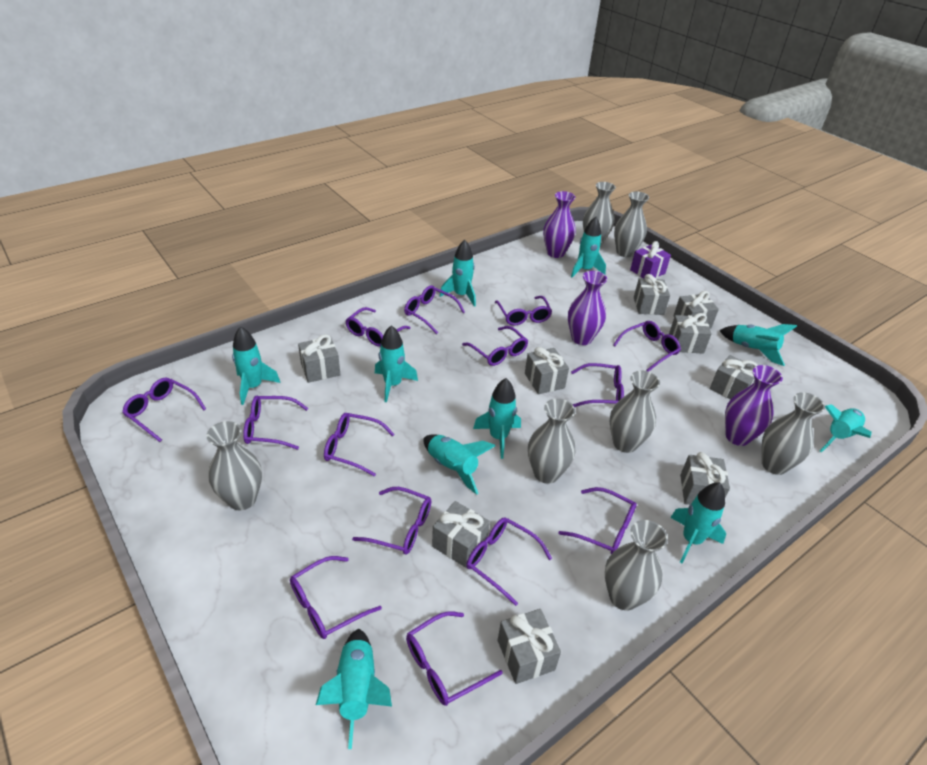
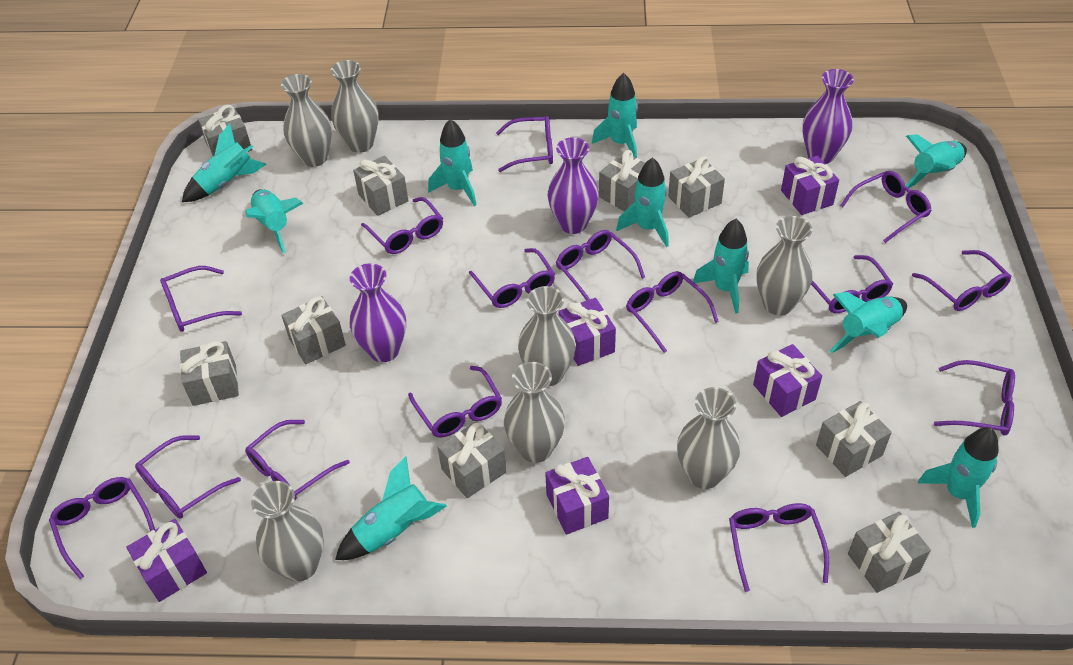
purple gift: [630,241,671,278] = 1 -> [126,519,207,602] [545,457,609,535] [558,298,616,366] [753,344,822,417] [781,155,839,215] = 5
purple glasses: [122,378,206,442] [243,396,308,450] [290,556,382,639] [324,413,395,477] [345,307,410,347] [352,487,431,555] [404,285,465,334] [406,611,503,706] [462,326,528,366] [466,517,552,606] [495,296,552,325] [558,487,637,554] [571,363,624,407] [613,321,681,372] = 14 -> [49,477,155,579] [135,435,241,519] [160,266,242,332] [245,420,350,501] [361,197,443,254] [408,366,502,437] [469,248,555,308] [496,116,553,172] [556,230,645,301] [626,271,719,353] [729,503,829,592] [811,255,893,313] [840,171,932,243] [912,250,1012,311] [934,360,1015,436] = 15

